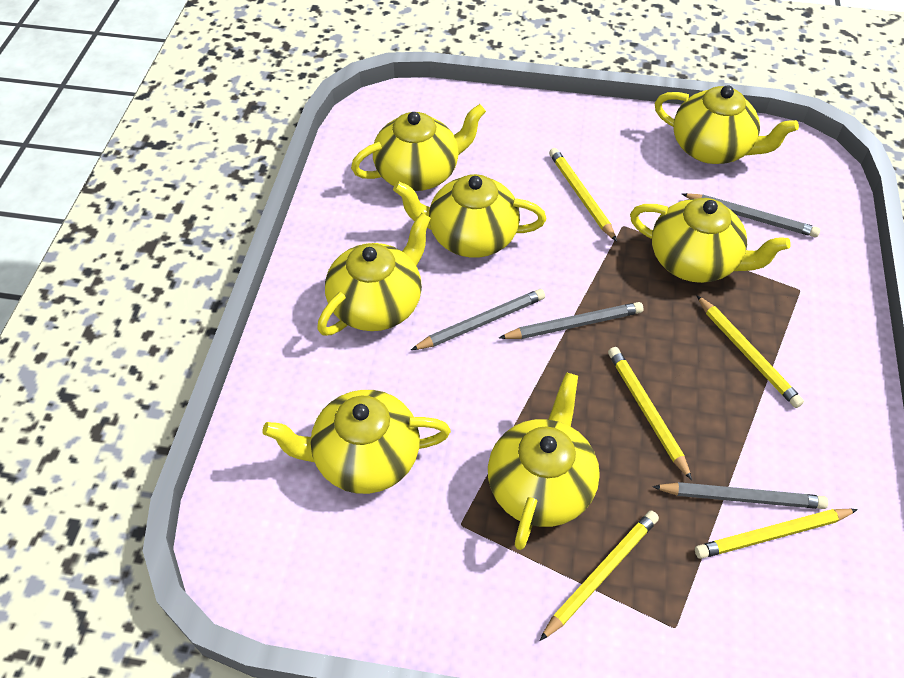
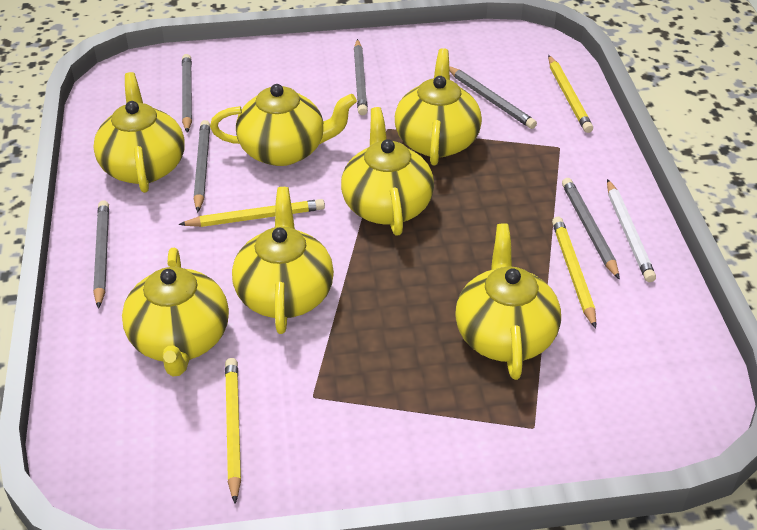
grey pencil: [411,289,545,350] [499,302,644,339] [652,482,828,509] [682,193,820,237] = 4 -> [93,200,109,309] [182,54,192,133] [194,120,210,213] [354,39,368,115] [449,66,537,129] [562,178,620,280] = 6
white pencil: none = 0 -> [607,179,656,282] = 1
yellow pencil: [540,510,659,641] [549,148,617,242] [608,347,692,480] [695,509,858,559] [696,295,804,408] = 5 -> [179,199,325,227] [225,358,241,504] [548,55,593,133] [552,217,596,329] = 4

